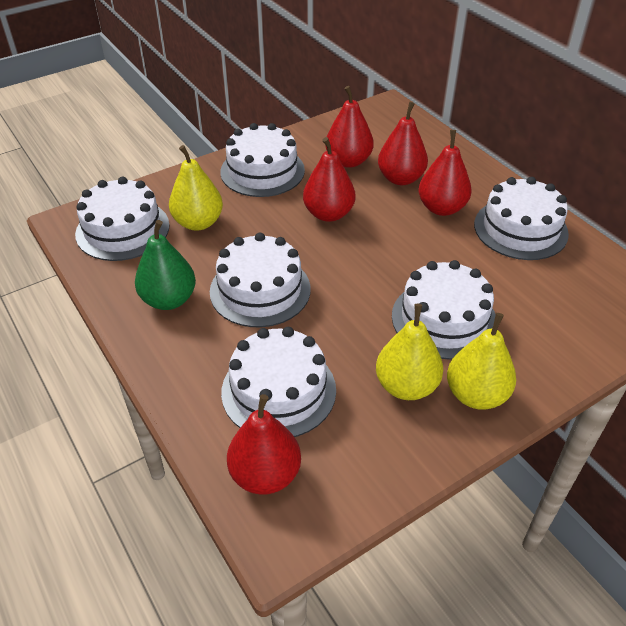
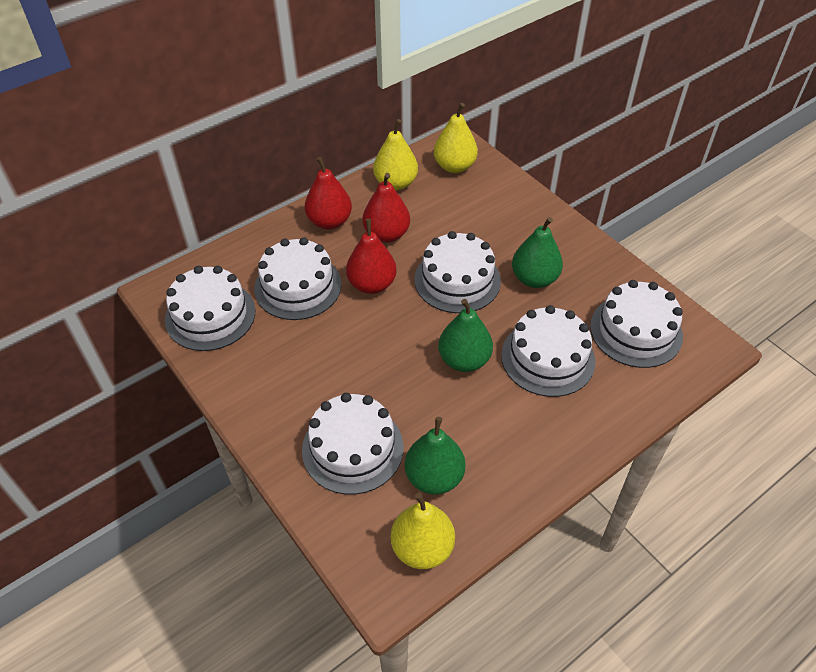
green pear: [135,220,196,310] = 1 -> [405,417,466,495] [438,299,493,372] [512,217,563,288] = 3
red pear: [227,394,301,494] [303,137,355,222] [325,86,374,168] [378,102,428,185] [419,130,472,216] = 5 -> [305,157,352,229] [346,219,397,294] [363,173,410,243] = 3

